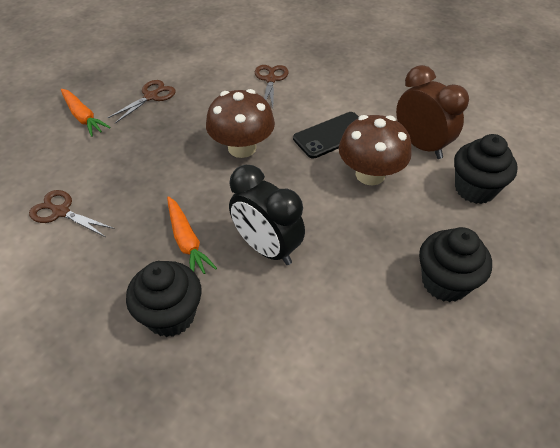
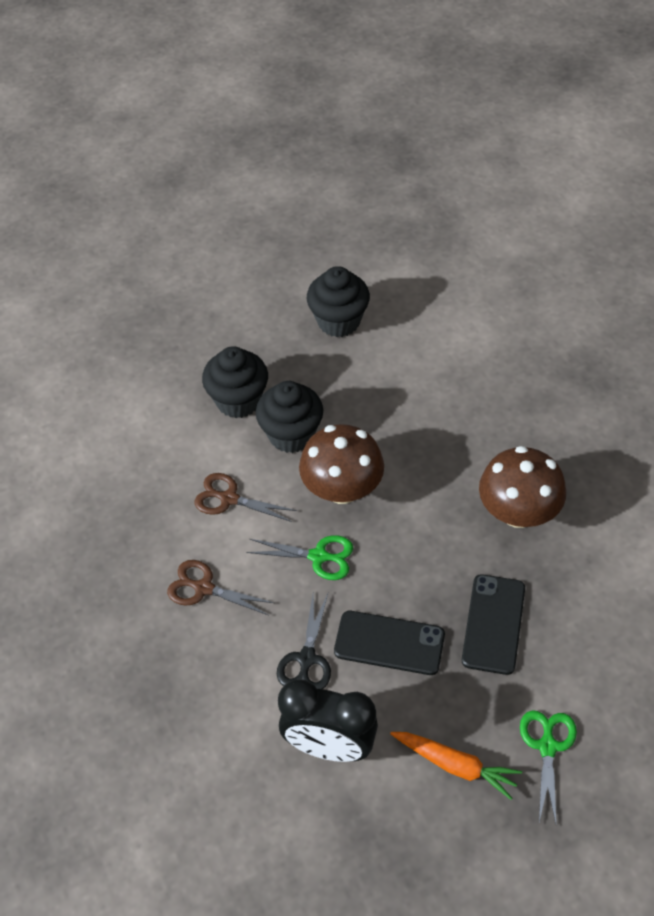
black phone: [293,112,359,158] = 1 -> [334,611,445,675] [462,574,525,675] = 2
black scissors: none = 0 -> [277,594,331,689] = 1
brown clock: [396,65,469,159] = 1 -> none = 0
brown scissors: [29,190,114,237] [108,80,176,123] [255,65,289,107] = 3 -> [167,560,274,615] [194,473,297,522] = 2
green scissors: none = 0 -> [246,535,353,580] [520,710,577,823] = 2
orange carrot: [61,89,111,137] [167,196,217,274] = 2 -> [390,732,522,800] = 1

